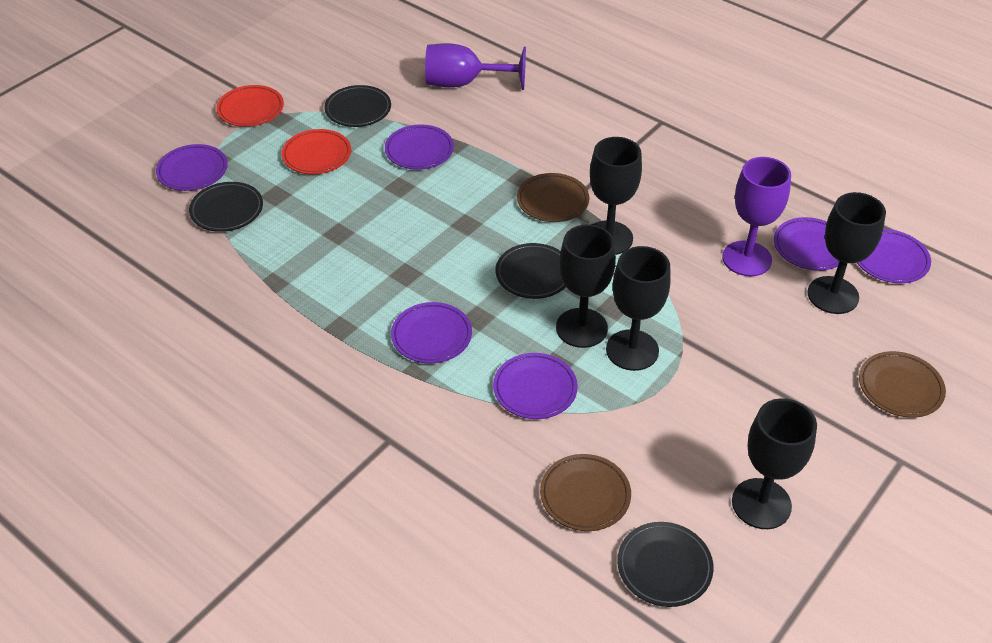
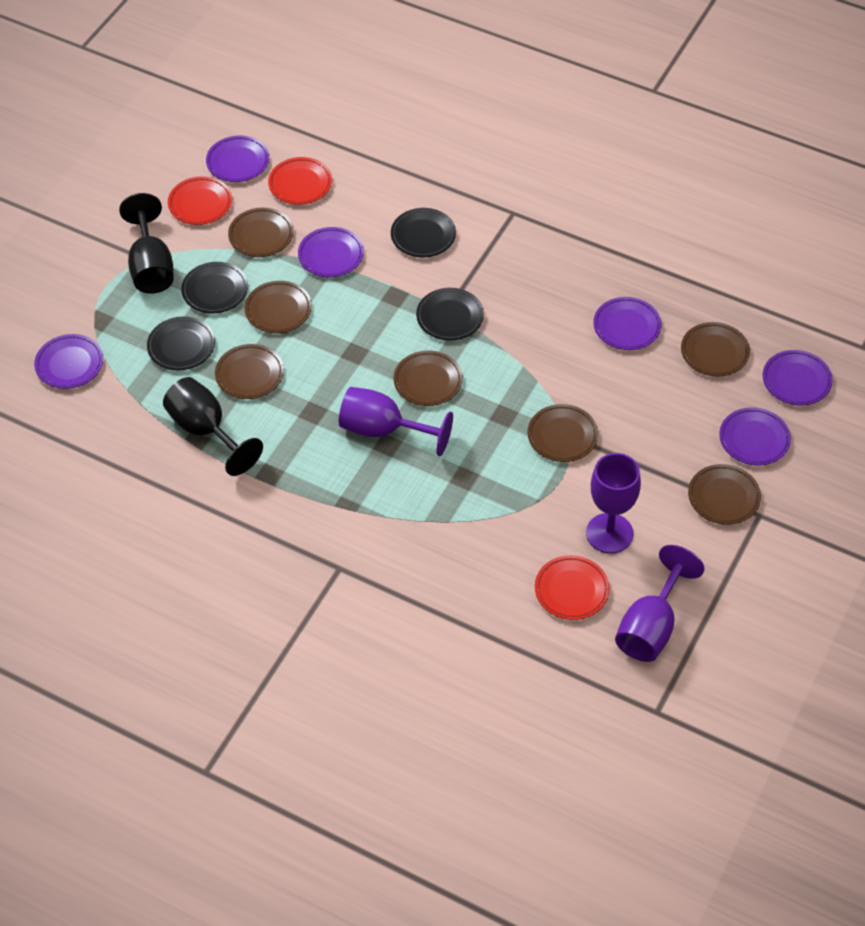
black goblet: [556,224,616,348] [590,137,642,255] [606,246,671,371] [732,398,817,529] [807,192,886,314] = 5 -> [119,193,174,294] [163,377,263,476] = 2
brown plate: [517,173,589,222] [540,454,631,531] [859,351,946,418] = 3 -> [215,344,284,399] [228,208,294,257] [244,281,312,333] [394,351,463,406] [527,404,598,462] [681,322,750,377] [688,464,761,525] = 7
purple goblet: [425,43,526,90] [722,157,791,276] = 2 -> [339,387,453,456] [586,453,641,553] [615,545,704,662] = 3
red plate: [216,85,284,127] [281,129,351,174] = 2 -> [168,176,232,225] [268,157,332,205] [535,555,610,620] = 3

